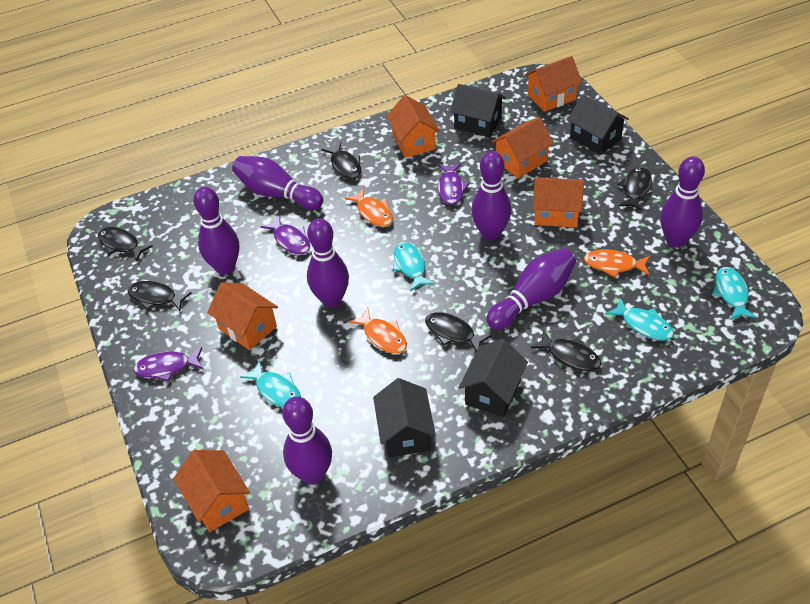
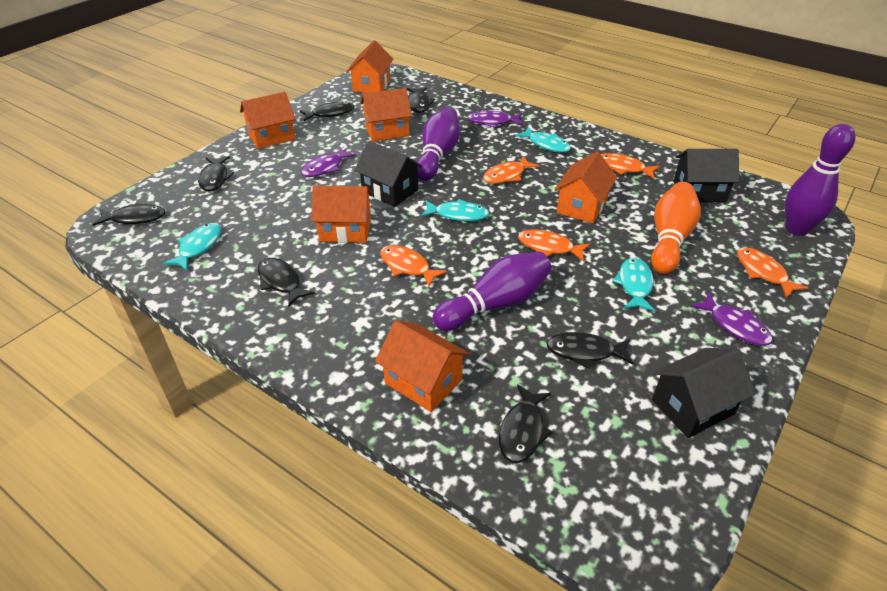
black fish: [98,227,153,262] [128,281,192,311] [321,142,361,179] [425,312,492,351] [531,330,601,371] [617,167,652,211] = 6 -> [92,202,166,226] [198,156,234,191] [258,258,315,307] [299,102,355,121] [407,87,435,113] [499,384,553,463] [546,332,633,369] = 7
black house: [373,378,436,457] [450,84,506,137] [459,339,528,417] [567,94,629,155] = 4 -> [354,141,423,207] [652,348,756,438] [673,149,739,202] = 3
orange bowling pin: none = 0 -> [651,182,701,274] = 1
orange fish: [345,188,393,227] [349,308,407,354] [584,249,650,277] = 3 -> [380,245,447,287] [483,156,539,184] [518,229,590,261] [601,153,660,179] [737,247,808,298] = 5
purple bowling pin: [193,187,239,275] [232,156,323,210] [282,397,332,485] [307,218,349,308] [471,151,511,241] [486,248,576,330] [660,156,705,248] = 7 -> [417,107,460,181] [433,252,552,331] [785,124,855,236] = 3

